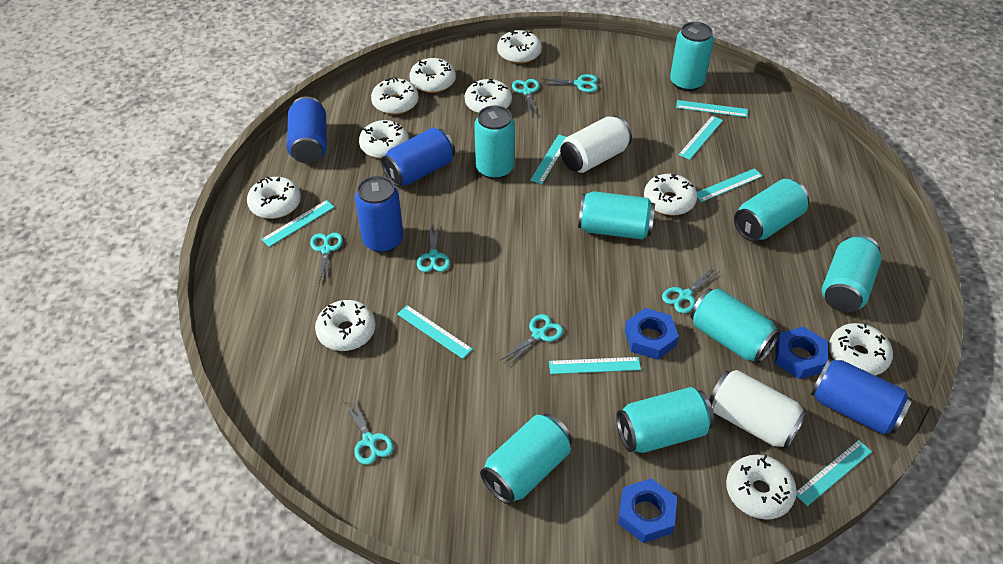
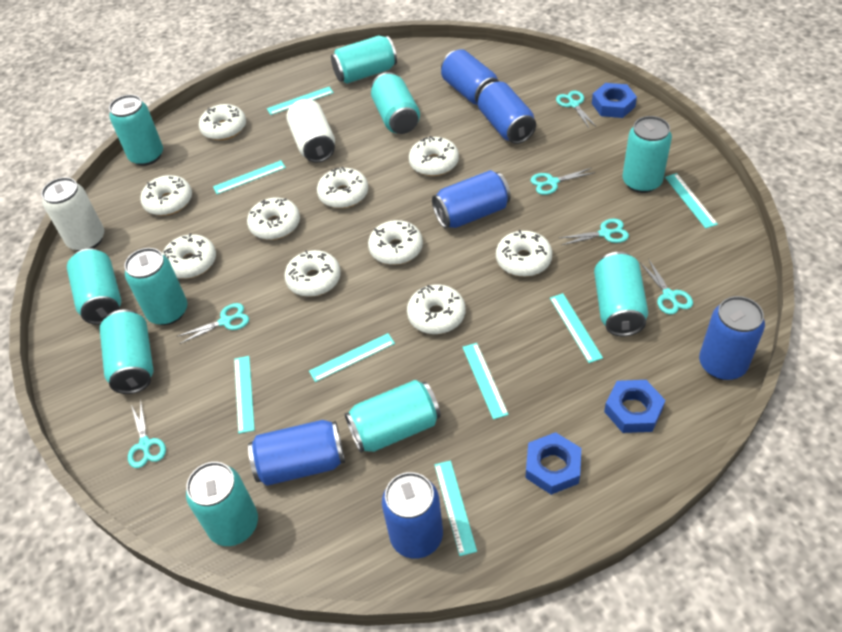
blue can: [287,96,326,163] [355,176,403,253] [381,127,455,187] [811,359,912,435] = 4 -> [248,420,345,486] [382,472,443,559] [432,170,511,229] [441,49,499,105] [478,81,536,144] [699,296,765,380] = 6
turquoise can: [474,105,515,179] [480,414,572,504] [578,191,655,240] [616,387,714,453] [670,22,714,91] [690,288,780,363] [734,179,809,241] [822,235,882,312] = 8 -> [67,248,121,325] [100,309,154,394] [109,95,163,166] [124,248,188,325] [186,462,258,546] [331,35,397,84] [345,380,441,453] [371,72,420,134] [594,252,648,336] [622,116,672,193] = 10
turquoise scissors: [310,233,343,285] [344,397,393,465] [417,224,450,272] [500,314,563,367] [512,79,539,116] [540,74,598,92] [662,268,720,313] = 7 -> [128,402,166,468] [177,303,249,344] [531,168,595,195] [556,91,597,128] [560,219,629,245] [640,260,693,314] = 6

